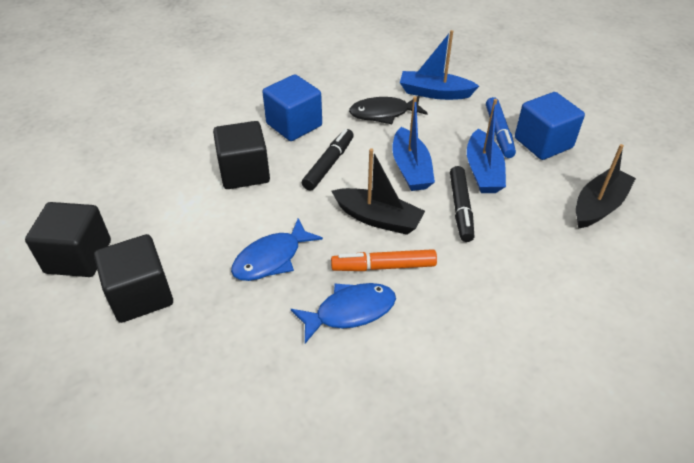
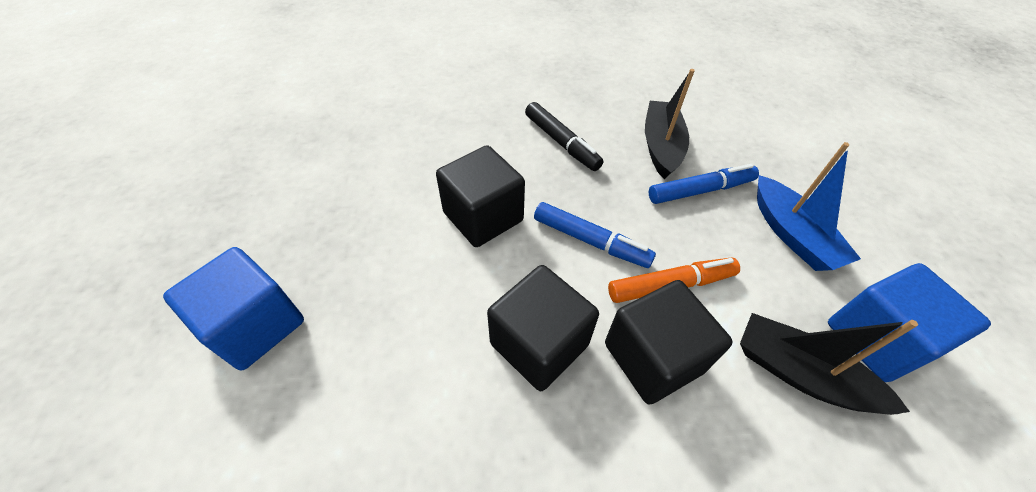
black fish: [349,95,428,124] = 1 -> none = 0
black marker: [302,129,354,191] [450,166,474,242] = 2 -> [525,102,604,171] = 1
blue boat: [392,96,435,191] [400,30,479,100] [467,99,506,193] = 3 -> [757,142,861,271] = 1
blue fish: [231,218,323,281] [291,283,396,343] = 2 -> none = 0
blue marker: [486,97,516,158] = 1 -> [534,202,656,268] [649,164,759,204] = 2

